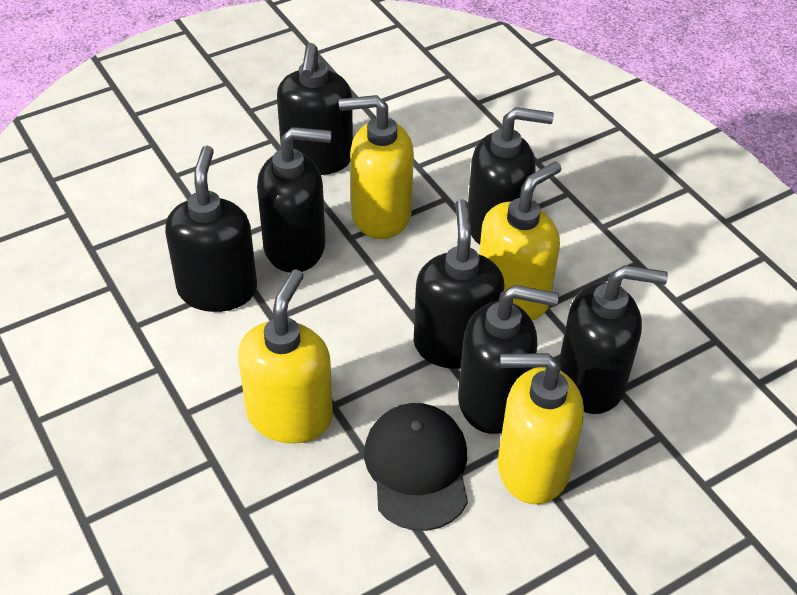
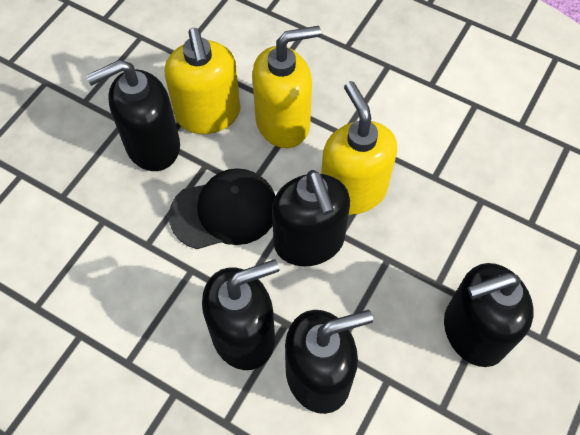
black soap dispenser: [165,146,257,312] [257,127,331,273] [277,43,353,175] [414,199,504,369] [458,285,559,434] [468,107,554,245] [559,265,668,414] = 7 -> [86,60,180,171] [202,259,279,370] [272,170,350,267] [285,310,373,414] [444,263,534,367] = 5
yellow soap dispenser: [238,269,333,443] [339,95,414,239] [479,162,562,320] [498,353,584,504] = 4 -> [165,28,240,134] [252,26,321,148] [321,81,397,215] = 3

